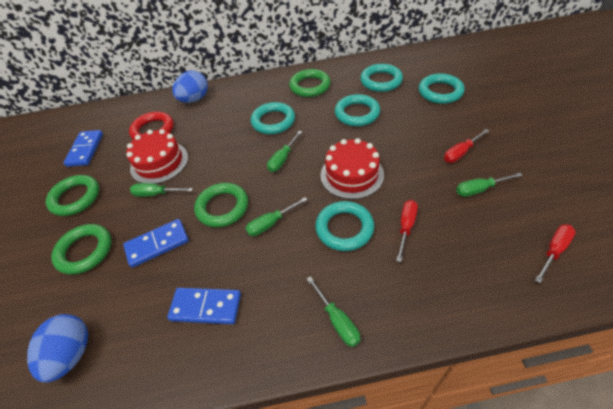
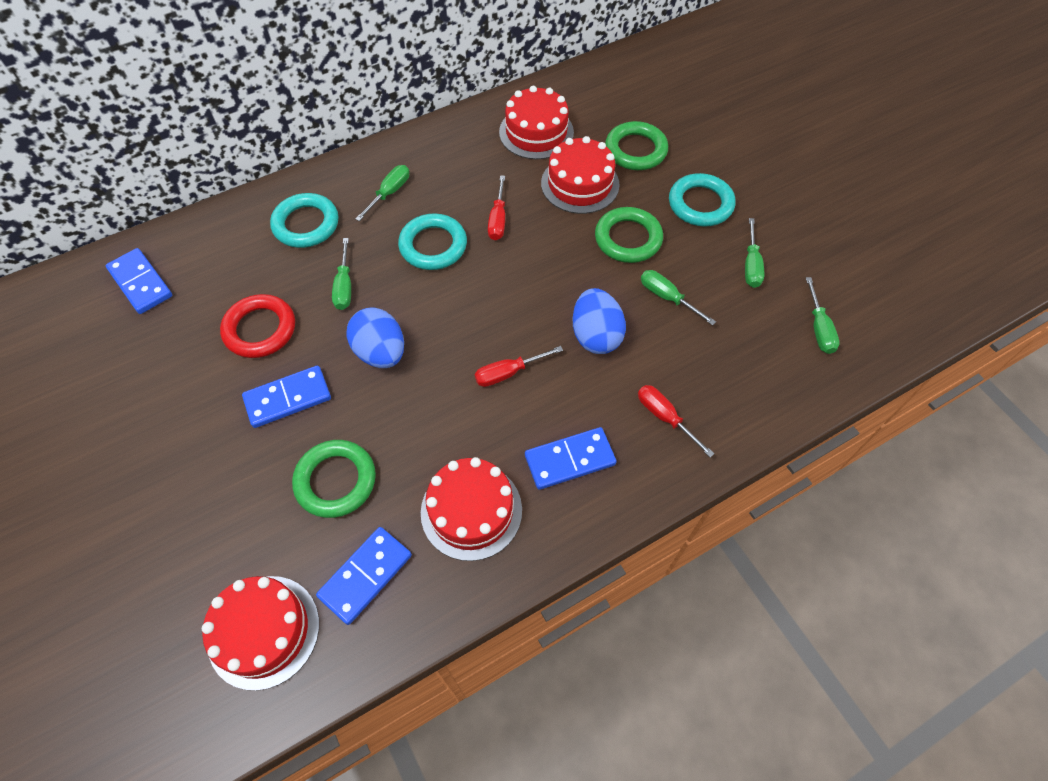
blue domino: [64,130,103,167] [123,219,189,268] [167,288,241,324] = 3 -> [106,248,172,314] [242,365,331,428] [316,527,412,625] [525,427,617,490] = 4
green ring: [45,175,99,216] [51,224,112,275] [194,183,248,227] [289,69,330,97] = 4 -> [292,440,376,518] [595,207,663,263] [605,121,668,170] = 3
red cake: [126,129,188,184] [321,138,384,199] = 2 -> [202,576,319,691] [421,457,522,561] [499,86,574,159] [541,136,619,214] = 4
turquoise ring: [251,102,295,134] [315,201,374,251] [335,94,380,126] [360,64,403,92] [418,73,465,104] = 5 -> [270,193,338,248] [398,213,467,270] [669,173,735,227] = 3

